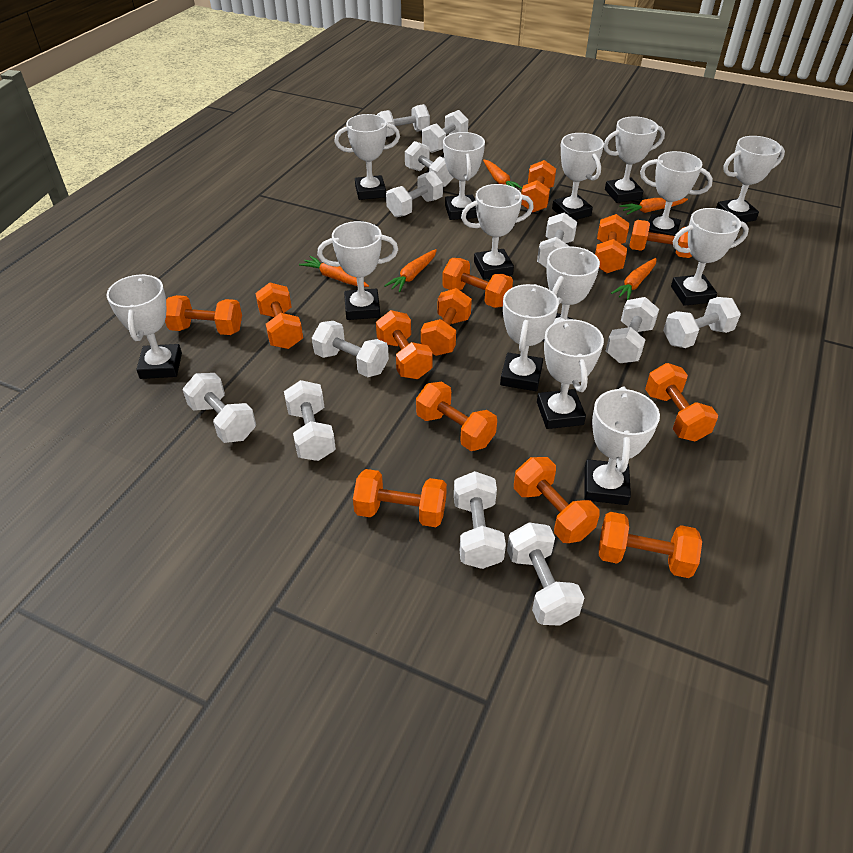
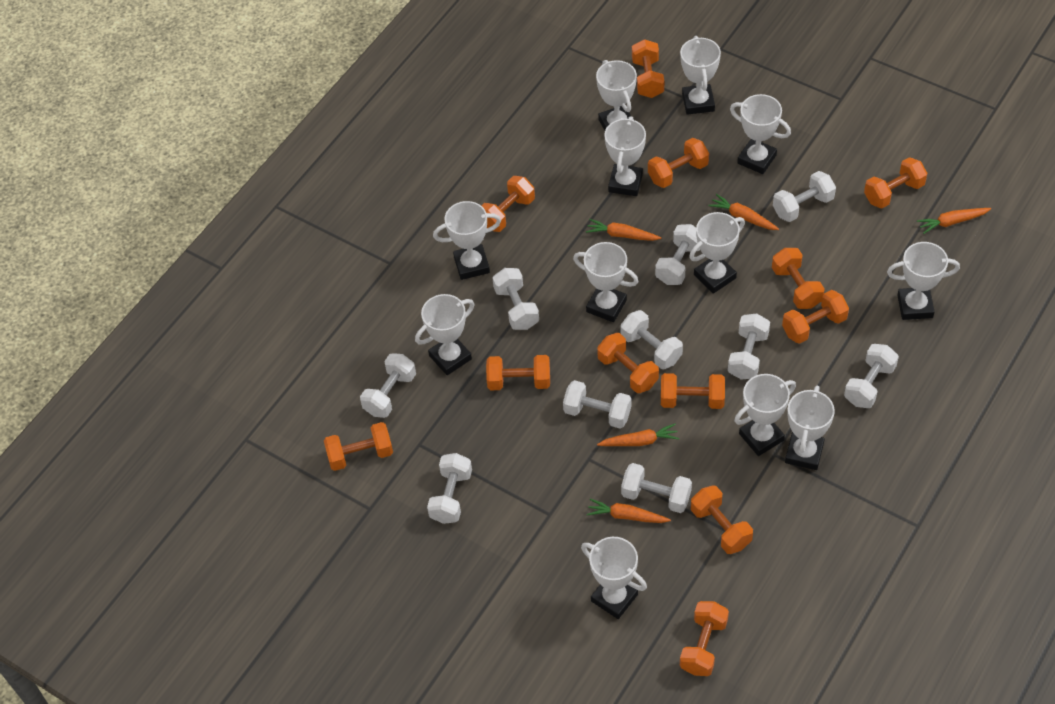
orange dumbbell: [165,295,242,335] [255,283,303,349] [353,469,447,527] [376,310,433,379] [416,382,497,451] [421,288,472,356] [442,258,513,308] [514,457,600,543] [521,160,556,213] [595,214,629,273] [599,512,702,578] [629,220,692,258] [645,363,718,442] = 13 -> [324,422,393,471] [481,176,535,232] [486,355,550,390] [597,333,659,393] [632,39,664,98] [648,138,709,188] [661,373,725,409] [680,601,729,676] [691,485,753,554] [772,248,825,309] [782,290,849,344] [864,157,927,208] = 12
white dumbbell: [182,373,256,443] [284,380,336,461] [312,321,389,377] [377,104,430,137] [386,171,443,217] [405,141,454,187] [422,110,468,153] [454,471,506,569] [507,523,584,626] [537,213,577,268] [606,297,659,363] [663,297,741,348] = 12 -> [360,353,416,418] [427,453,472,524] [492,268,539,330] [563,380,631,428] [620,310,683,369] [621,463,692,513] [655,224,700,285] [728,313,770,380] [773,171,836,222] [844,344,899,408] = 10
white trophy: [106,274,182,379] [317,221,398,320] [334,114,400,200] [443,132,485,220] [461,184,534,279] [500,284,559,391] [537,318,604,429] [543,246,600,341] [552,133,604,220] [584,386,660,505] [604,116,665,203] [640,151,713,236] [671,208,749,306] [716,136,785,222] = 14 -> [415,294,475,375] [433,201,501,280] [573,242,639,322] [581,537,647,619] [596,60,637,130] [604,116,646,196] [680,36,721,115] [689,212,745,294] [730,94,791,174] [734,374,796,456] [785,386,835,470] [887,242,960,320] = 12

